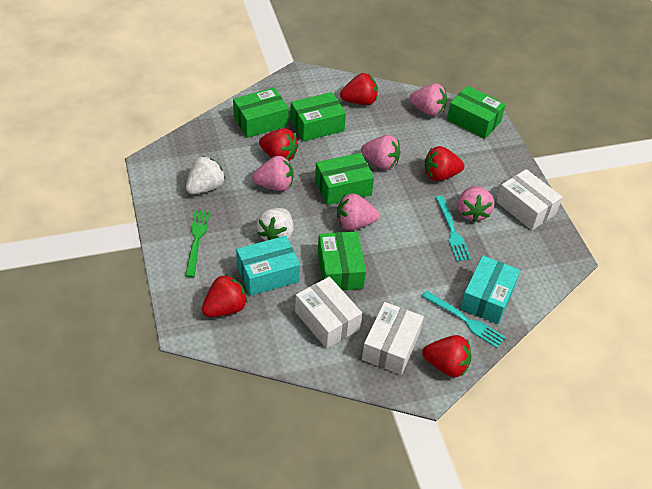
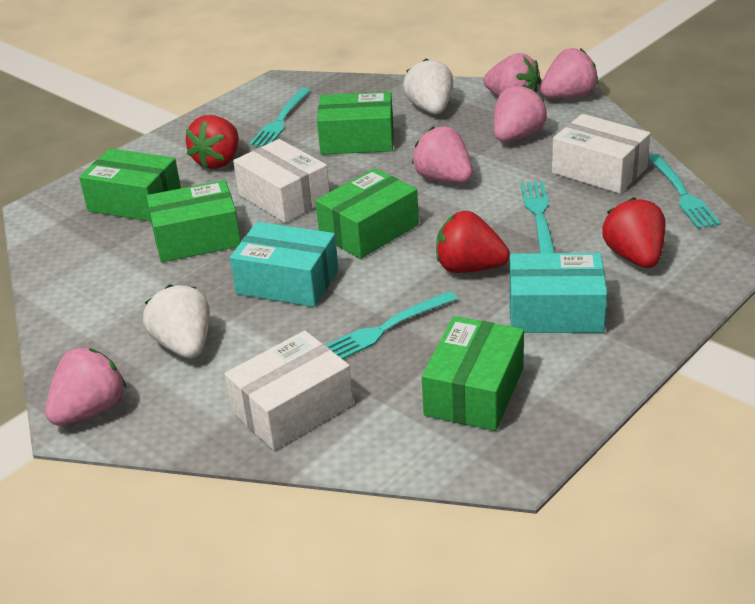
green fork: [185,210,210,277] = 1 -> none = 0
red strawberry: [202,274,248,317] [259,128,298,161] [340,73,378,105] [422,335,472,378] [425,146,464,181] = 5 -> [186,115,239,169] [436,211,510,273] [603,197,665,268] = 3
turquoise fork: [422,290,506,348] [435,196,471,261] = 2 -> [249,88,311,147] [326,291,458,359] [521,181,555,253] [648,154,721,229] = 4

